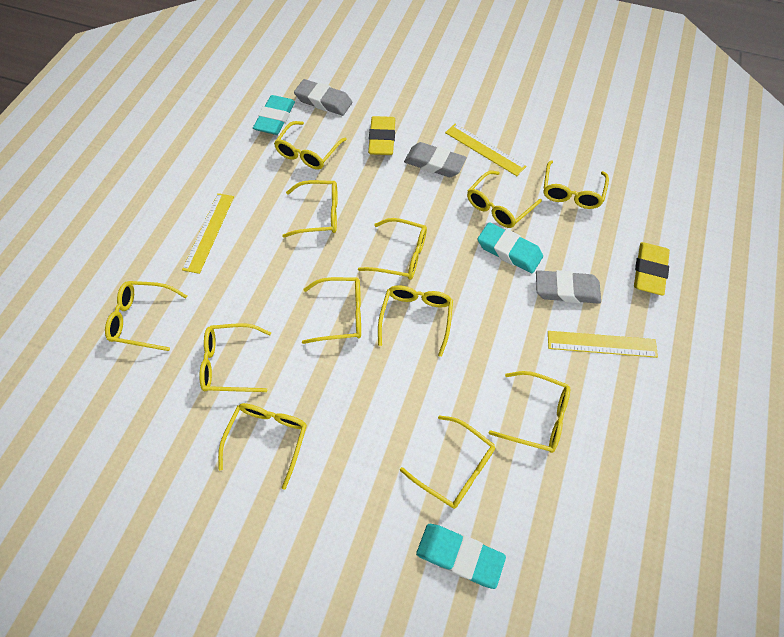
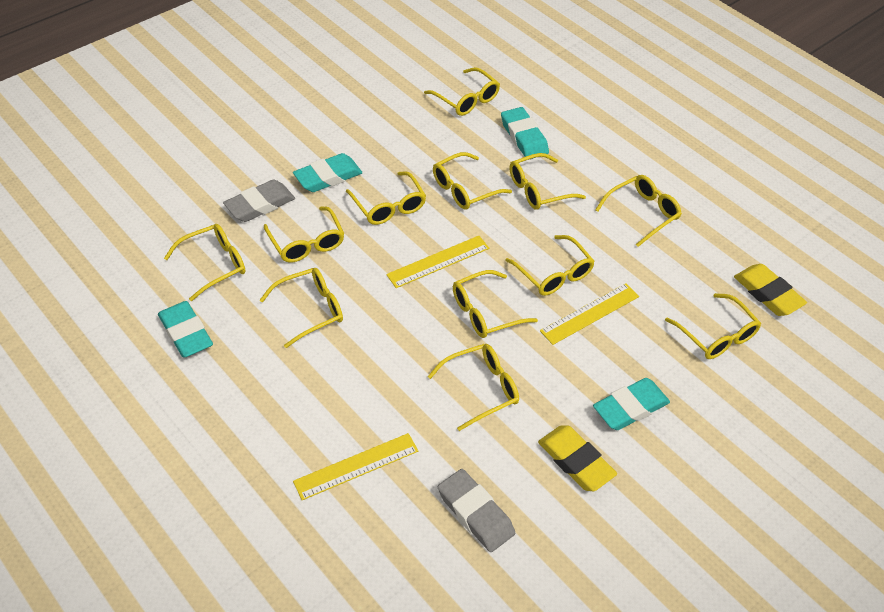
grey eraser: [294,79,352,116] [404,142,467,177] [536,270,601,304] = 3 -> [223,179,295,222] [438,469,515,552] = 2
turquoise eraser: [253,95,295,135] [416,524,506,589] [477,222,543,273] = 3 -> [158,301,213,358] [293,153,362,192] [501,107,549,159] [593,378,670,430] = 4

